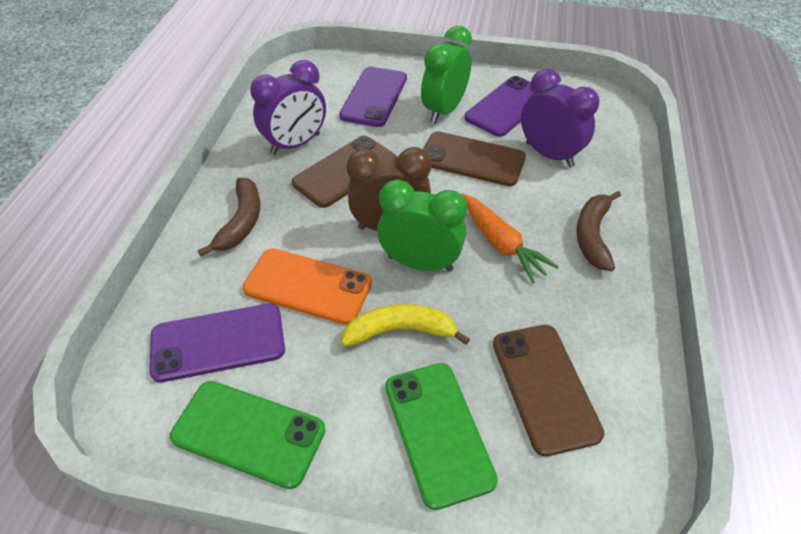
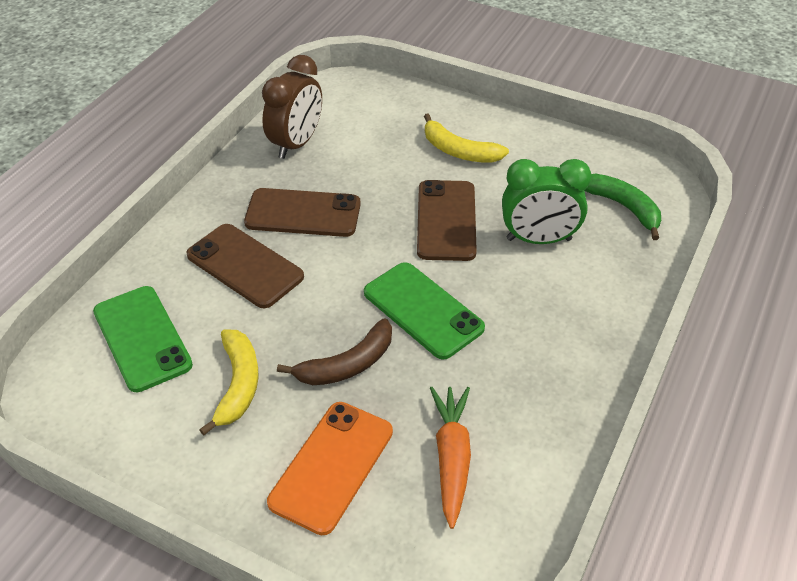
brown banana: [198,178,260,256] [576,191,621,271] = 2 -> [277,319,392,385] = 1
green banana: none = 0 -> [584,174,661,240] = 1
green clock: [377,179,467,272] [421,26,472,123] = 2 -> [502,159,591,244] = 1
purple clock: [250,60,326,155] [521,69,600,167] = 2 -> none = 0
purple phone: [150,303,285,383] [339,67,407,127] [464,76,538,137] = 3 -> none = 0
yellow banana: [341,304,470,347] = 1 -> [199,330,258,436] [424,113,509,163] = 2

